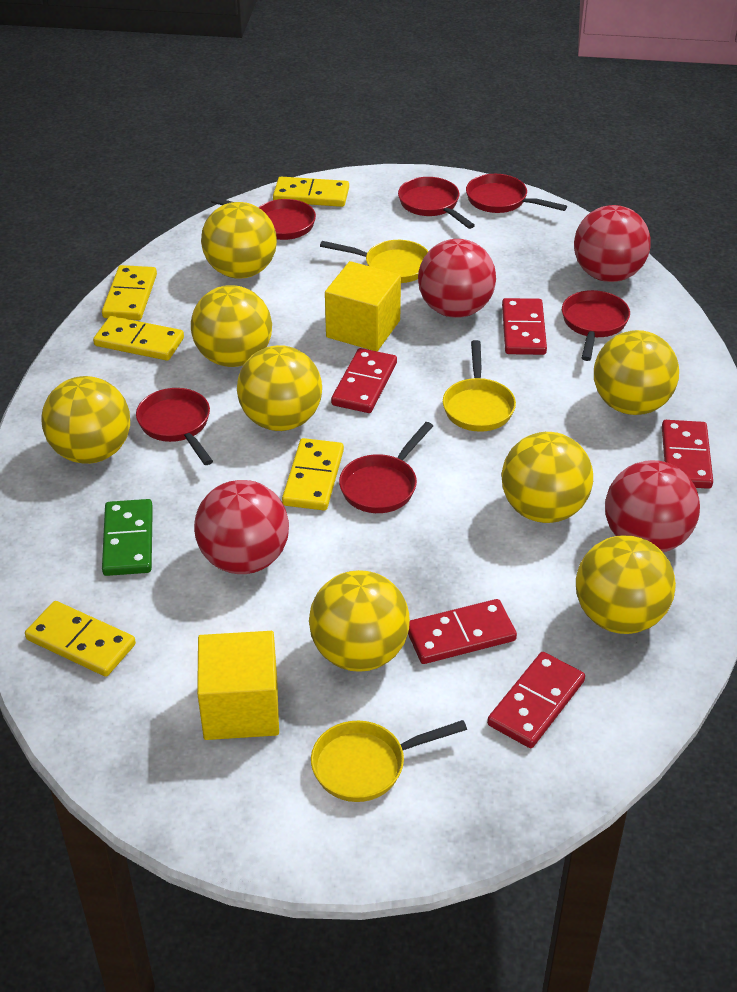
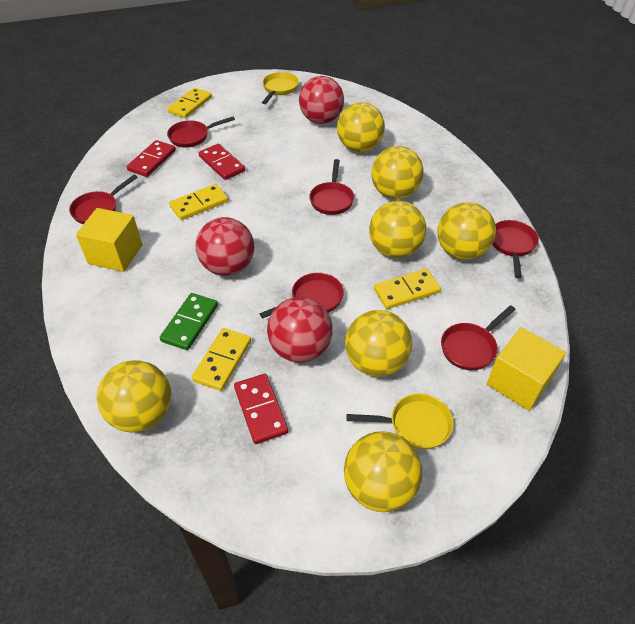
red ball: [194,480,289,574] [418,239,496,318] [574,205,651,282] [605,460,700,552] = 4 -> [196,217,254,276] [267,297,333,363] [299,76,344,124] = 3
red domino: [331,348,397,413] [408,599,517,664] [487,652,585,748] [502,298,547,355] [662,420,713,489] = 5 -> [127,140,176,177] [199,144,245,180] [234,374,288,444] = 3
yellow ball: [41,376,130,464] [191,285,272,367] [201,202,277,279] [237,345,322,431] [309,570,410,672] [501,432,593,523] [576,535,676,634] [594,330,679,415] = 8 -> [97,360,171,432] [337,102,385,152] [344,431,422,512] [345,310,412,377] [369,201,426,258] [371,146,424,199] [438,202,496,260] = 7
yellow domino: [25,601,136,677] [93,316,184,361] [102,265,157,320] [273,177,349,207] [282,438,344,510] = 5 -> [167,88,212,118] [169,184,228,220] [192,328,251,391] [374,269,441,309] = 4
yellow pan: [311,720,467,802] [320,240,429,283] [443,340,516,432] = 3 -> [262,72,299,104] [347,393,454,450] = 2

